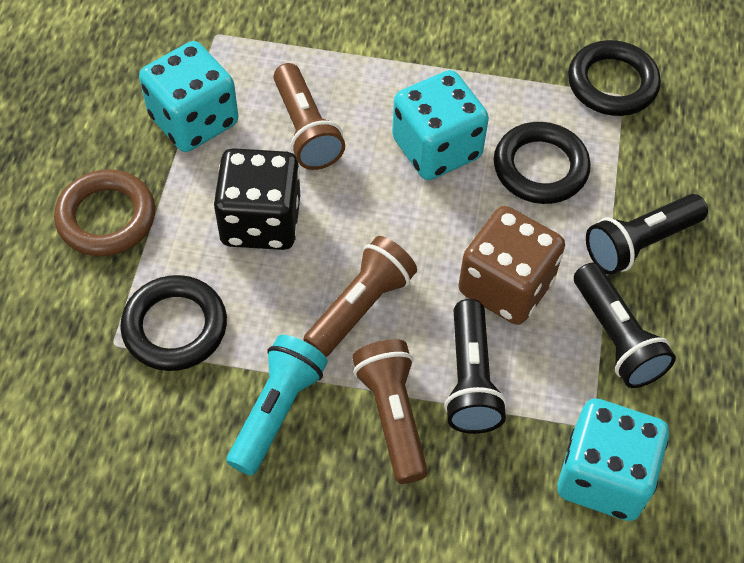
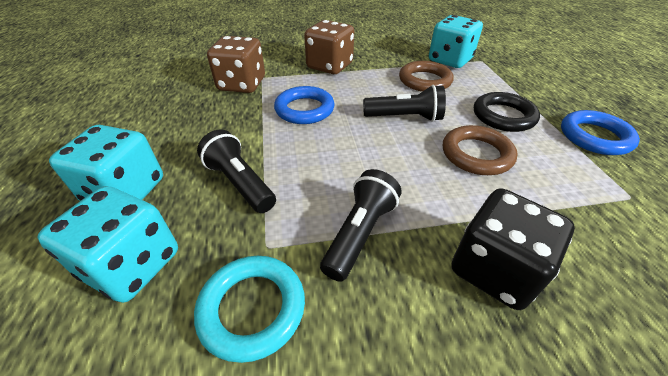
black ring: [120,275,227,371] [494,122,591,204] [568,40,661,116] = 3 -> [474,92,540,132] = 1
blue ring: none = 0 -> [274,86,335,124] [561,110,640,155] = 2
brown dice: [458,206,565,325] = 1 -> [207,36,265,93] [304,20,354,74] = 2
brown flashlight: [274,63,345,170] [303,236,417,357] [352,339,428,484] = 3 -> none = 0
brown ring: [54,170,156,256] = 1 -> [399,61,454,92] [443,125,518,175] = 2
turquoise flashlight: [227,335,328,475] = 1 -> none = 0
turquoise ring: none = 0 -> [194,256,305,363] = 1

